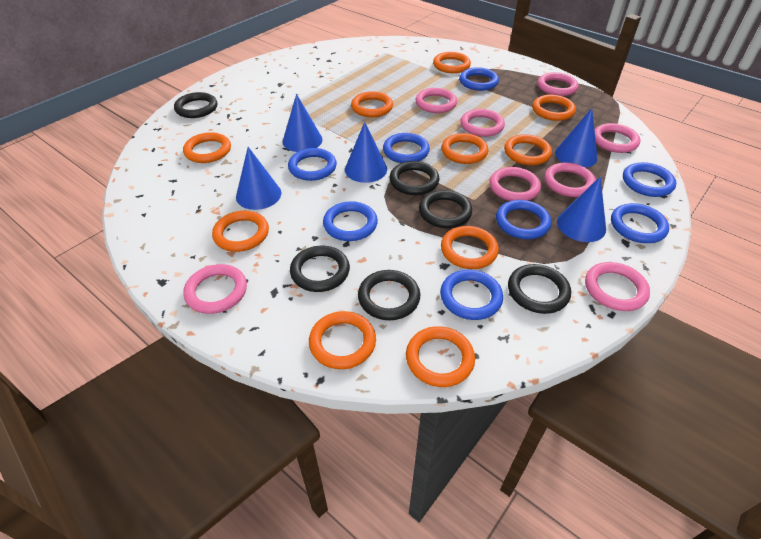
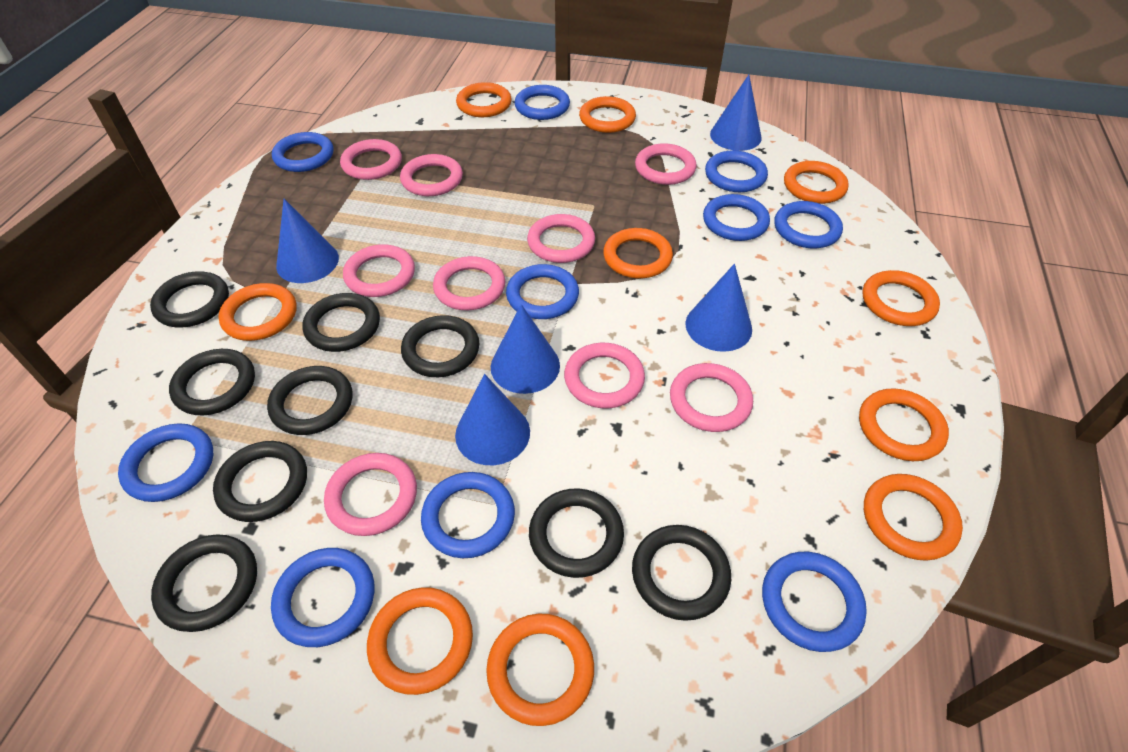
black ring: [174,92,217,118] [290,246,350,292] [358,270,420,320] [389,161,439,195] [419,190,472,228] [508,264,571,314] = 6 -> [150,271,229,327] [151,534,257,632] [169,349,255,415] [213,441,307,522] [267,366,352,435] [302,293,380,352] [401,315,479,377] [529,489,624,578] [632,525,731,621] = 9
blue ring: [288,148,337,181] [323,201,378,241] [383,133,430,163] [440,270,503,320] [459,67,499,91] [496,200,551,239] [611,203,669,243] [623,162,676,197] = 8 -> [118,423,213,502] [271,548,374,647] [272,132,333,172] [421,472,515,558] [506,264,579,319] [514,85,570,120] [703,194,770,241] [705,150,768,192] [762,552,867,652] [775,201,843,248] = 10
pink ring: [183,264,247,314] [415,88,457,113] [460,109,505,137] [489,167,541,201] [537,72,579,96] [544,163,596,197] [585,262,650,311] [595,123,640,153] = 8 -> [324,453,417,536] [340,139,402,180] [343,244,415,297] [400,154,463,196] [433,256,505,310] [527,214,595,263] [564,343,645,408] [635,143,696,185] [670,363,753,432] = 9

